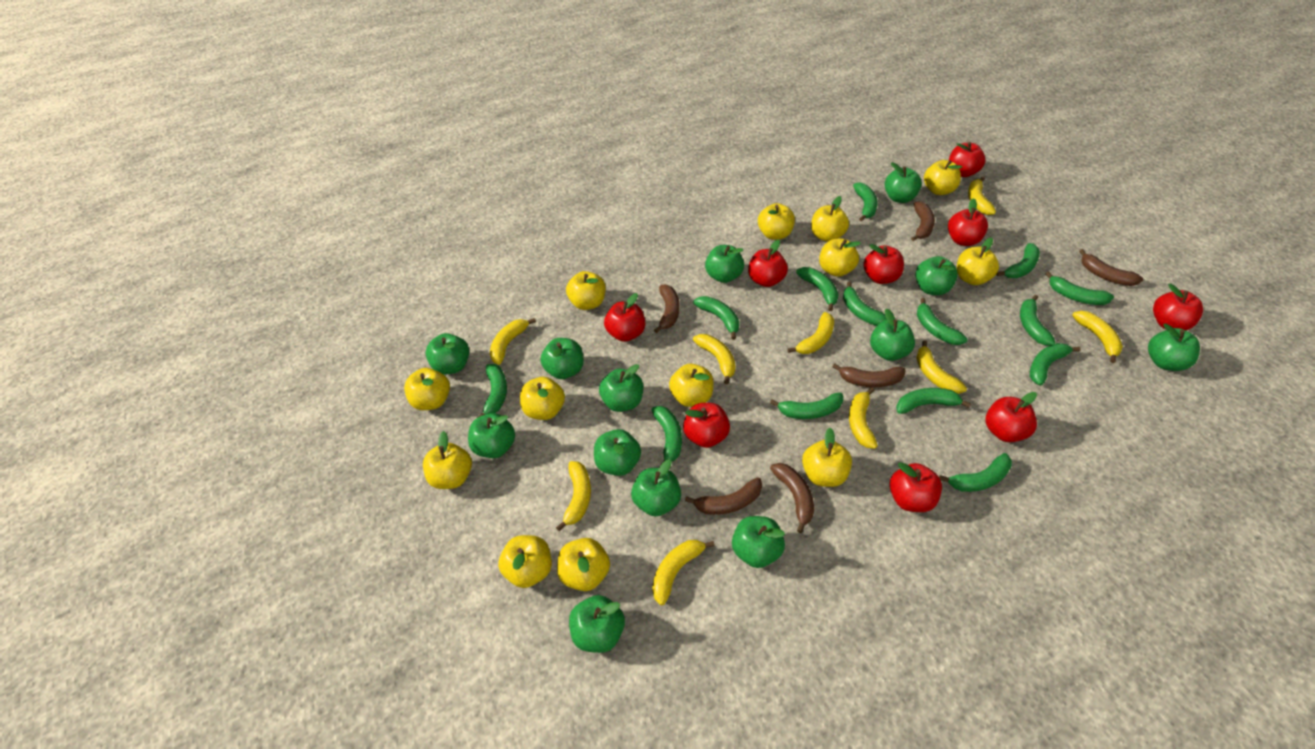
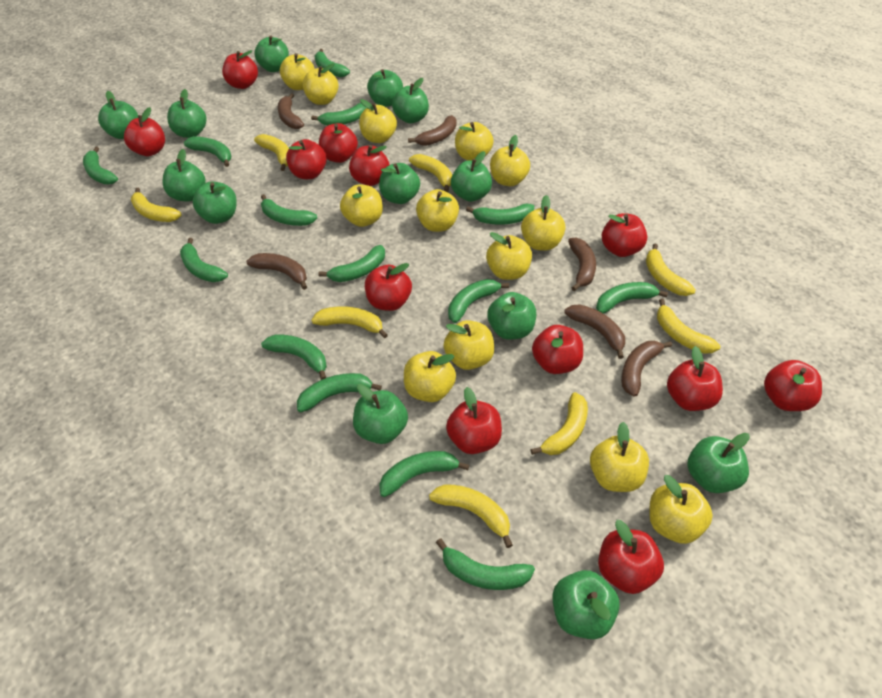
red apple: [604,293,645,342] [683,403,730,448] [748,240,788,287] [863,244,904,284] [889,462,942,512] [948,198,988,246] [949,142,985,177] [986,392,1037,442] [1153,284,1203,330] = 9 -> [124,107,165,156] [222,50,258,89] [286,139,327,179] [319,123,358,163] [349,145,390,186] [365,263,412,311] [446,387,502,454] [532,325,583,374] [598,520,664,594] [602,213,647,257] [667,346,723,411] [764,360,822,411] = 12
yellow banana: [490,318,536,365] [556,461,591,531] [652,540,715,605] [693,334,736,385] [787,312,834,354] [849,387,878,449] [916,340,967,394] [968,177,996,215] [1072,311,1123,363] = 9 -> [131,188,182,222] [254,134,289,171] [311,306,388,338] [409,154,452,192] [429,484,513,548] [530,392,588,455] [646,244,696,296] [657,299,720,354] = 8

